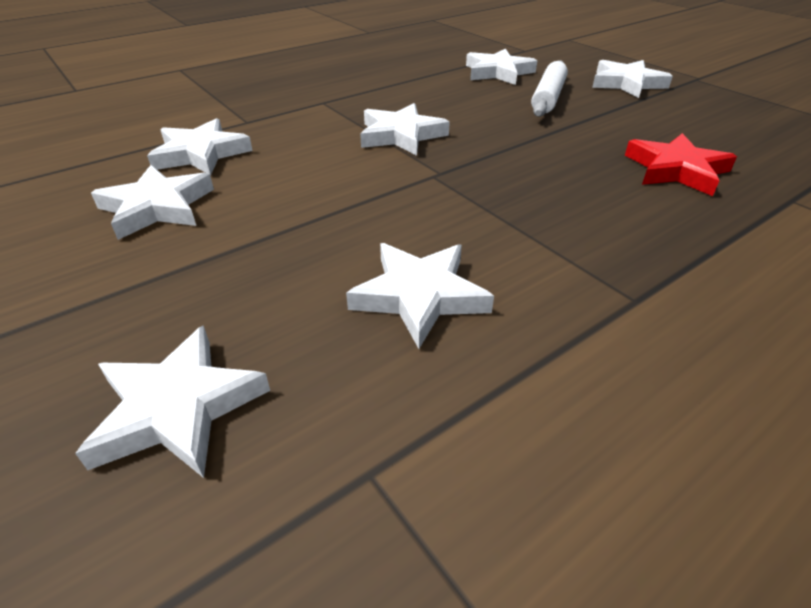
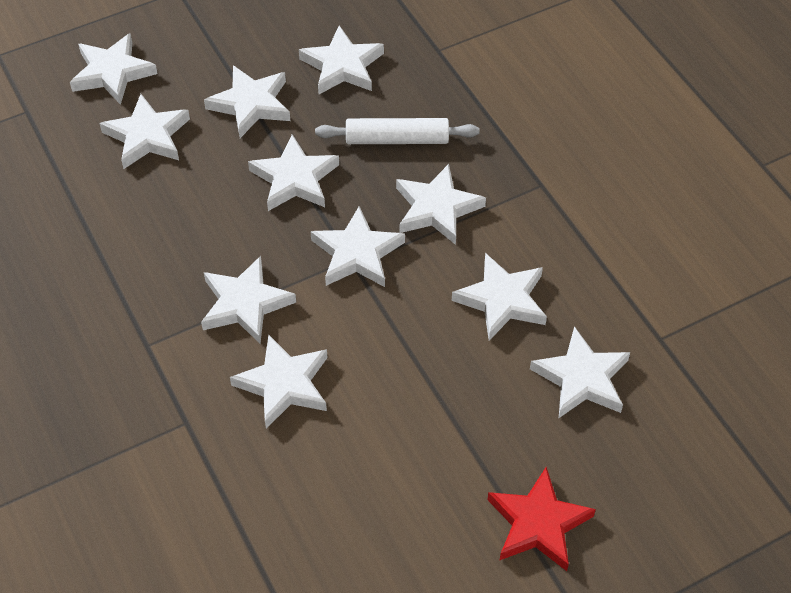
white star: [75,325,270,478] [91,165,214,240] [147,118,253,176] [346,243,494,349] [360,103,450,156] [466,49,537,85] [592,60,673,98] = 7 -> [70,33,158,105] [99,94,190,169] [201,256,296,344] [204,65,290,138] [230,334,328,429] [248,134,339,211] [299,25,384,94] [310,206,405,287] [396,164,486,245] [452,253,547,341] [530,326,630,418] = 11

